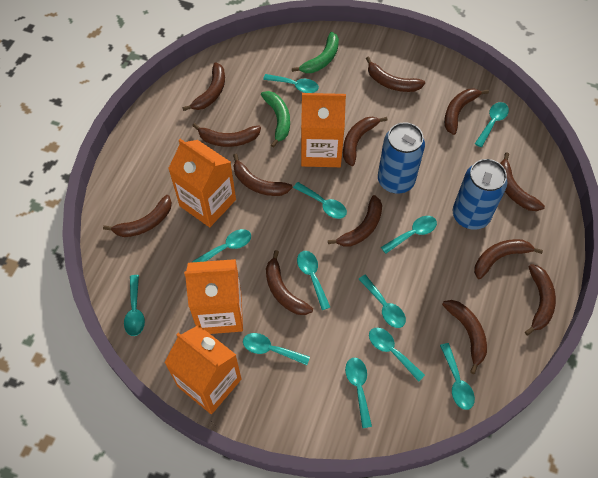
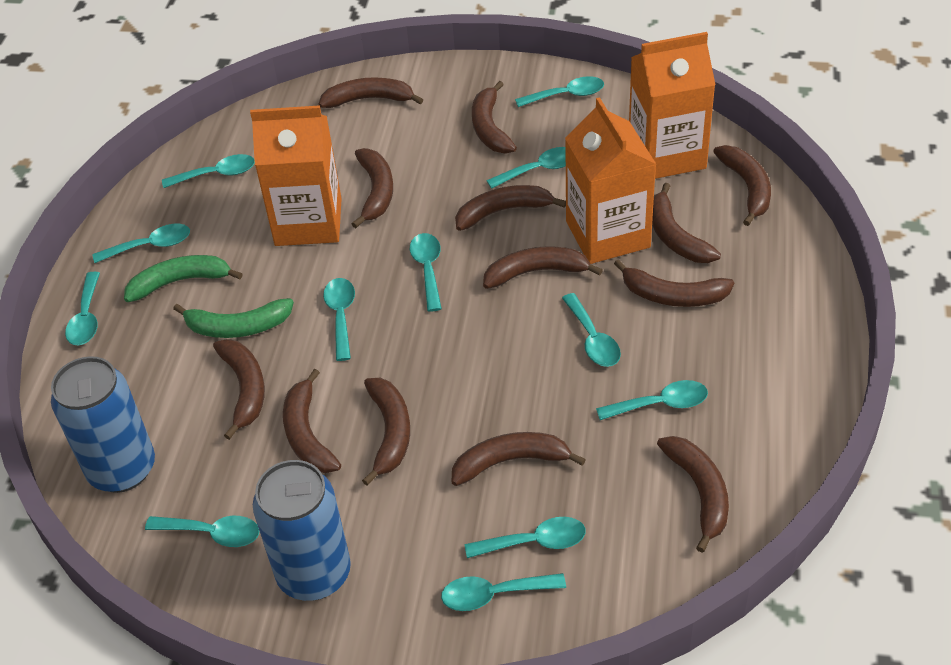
orange carton: [164,325,241,414] [168,139,236,227] [184,259,243,334] [301,93,346,167] = 4 -> [250,105,342,246] [565,97,656,264] [629,32,716,179] = 3

